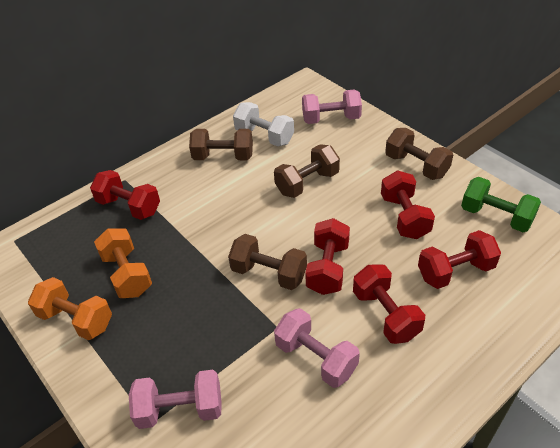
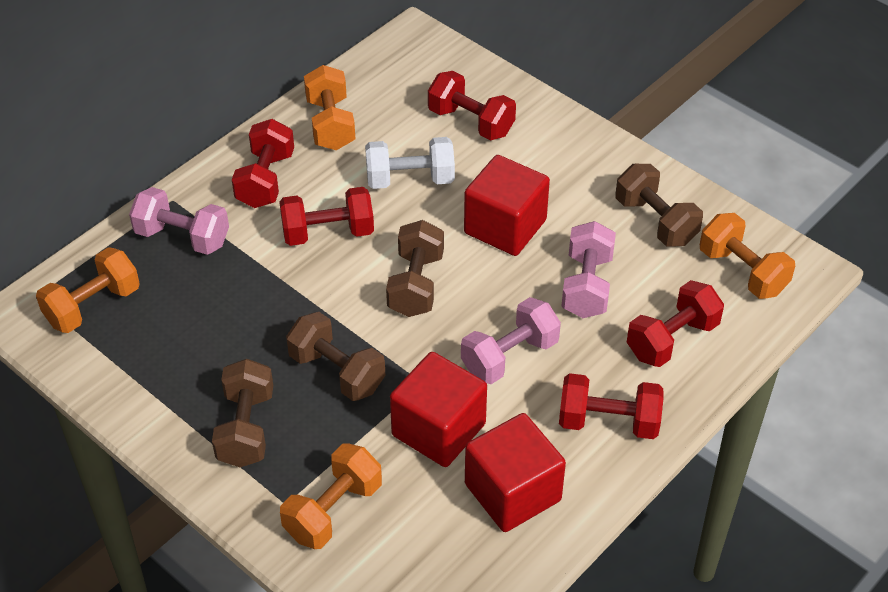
green dumbbell: [461,177,541,232] = 1 -> none = 0
orange dumbbell: [28,277,112,340] [94,229,152,298] = 2 -> [36,247,140,333] [280,443,382,549] [304,65,355,150] [700,213,795,299] = 4
red cube: none = 0 -> [390,352,487,467] [464,155,550,256] [465,413,566,532] = 3

